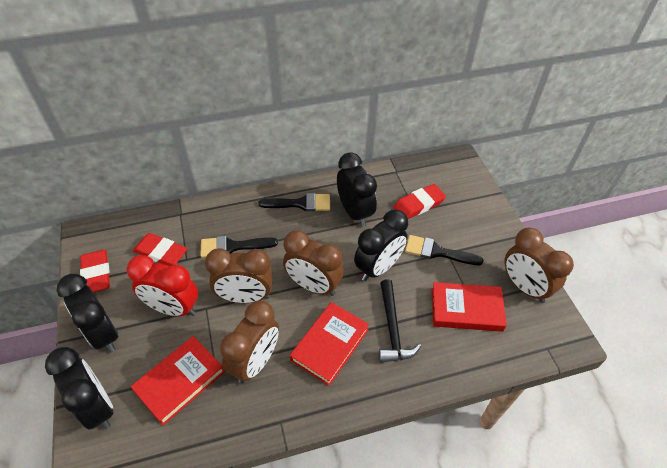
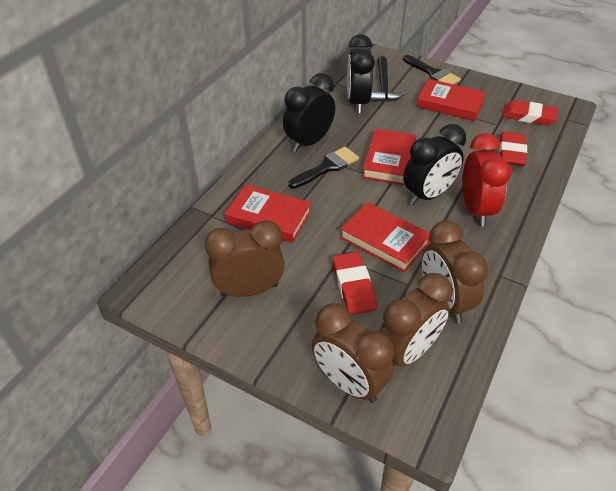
black brush: [201,236,278,258] [258,193,330,212] [405,235,483,265] = 3 -> [288,147,359,189] [403,55,461,84] = 2
black clock: [45,347,114,430] [57,274,118,353] [337,152,377,227] [354,210,408,281] = 4 -> [283,73,335,152] [347,34,375,113] [403,124,466,205] = 3
red book: [131,336,225,426] [290,302,369,386] [432,282,507,332] = 3 -> [225,184,311,243] [340,202,430,272] [362,129,416,185] [416,79,486,121] = 4

